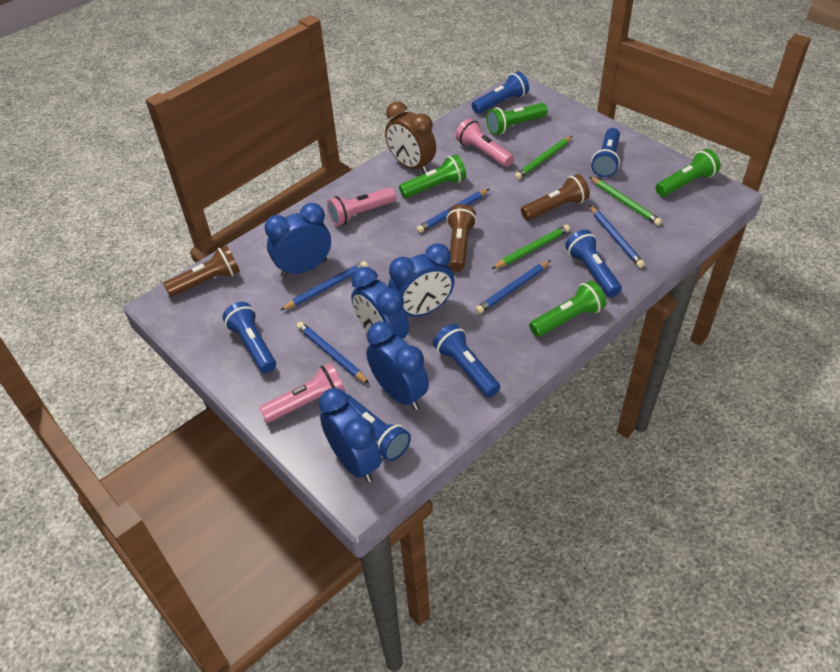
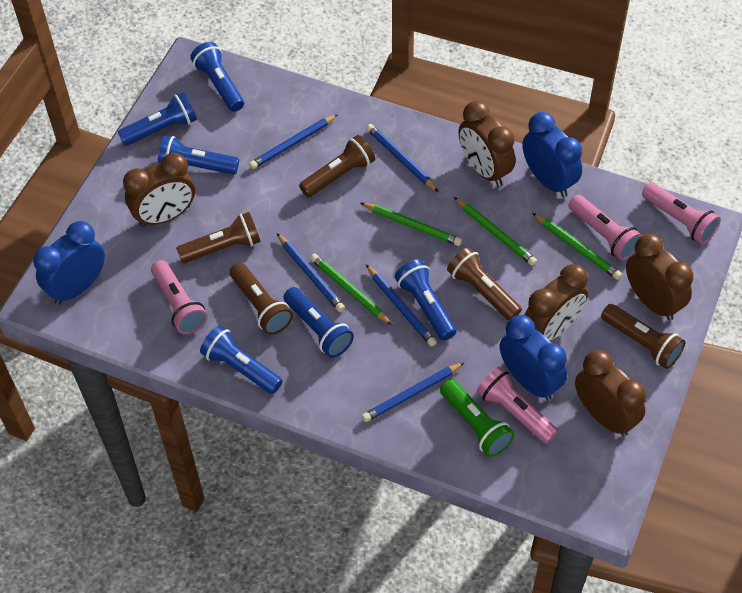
blue clock: [264,203,331,277] [319,388,382,483] [351,267,409,339] [366,322,429,410] [388,243,454,317] = 5 -> [33,221,105,305] [499,315,567,401] [522,112,582,197] = 3
brown clock: [385,101,436,174] = 1 -> [123,153,195,227] [459,101,515,187] [524,264,588,341] [575,350,646,436] [626,234,693,321] = 5
brown flashlight: [163,245,240,297] [446,204,477,272] [521,174,590,221] = 3 -> [176,212,261,263] [230,263,293,335] [299,135,375,197] [447,247,522,320] [601,304,685,369] = 5
green flashlight: [399,154,466,198] [486,103,547,135] [529,281,606,337] [655,149,721,197] = 4 -> [440,379,515,457] = 1
green pencil: [492,225,570,269] [514,136,572,180] [590,177,662,226] = 3 -> [310,254,392,325] [361,203,462,246] [454,197,537,266] [532,213,622,280] = 4
pink flashlight: [259,363,345,423] [327,188,396,226] [456,118,514,167] = 3 -> [151,260,208,334] [477,367,558,444] [569,195,642,260] [642,182,721,244] = 4

